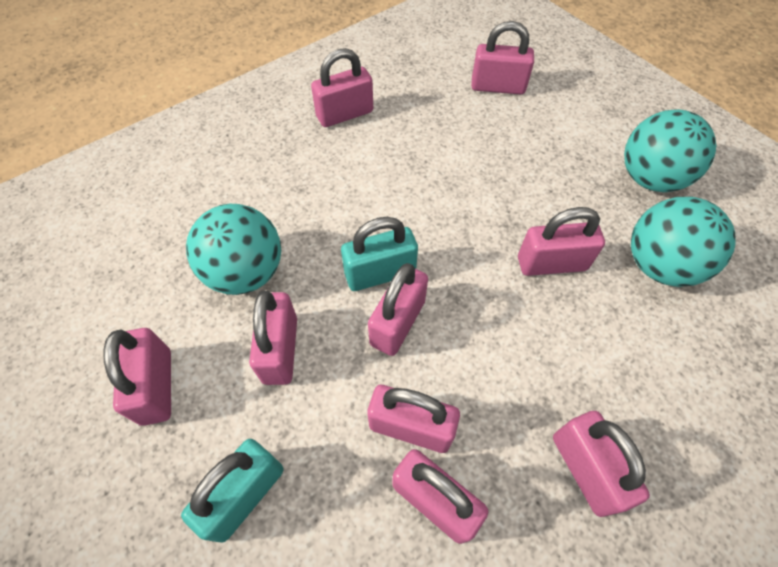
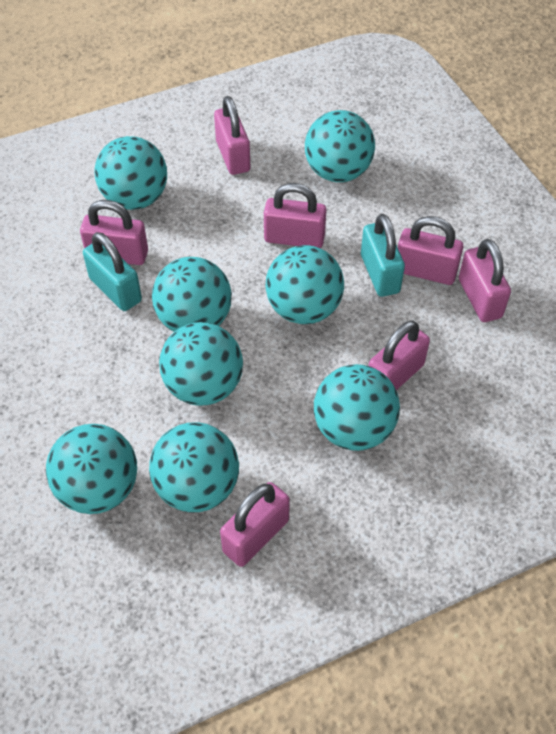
pink padlock: [103,328,171,426] [249,290,297,385] [311,48,373,127] [367,385,460,453] [368,263,428,356] [392,449,489,544] [471,21,534,95] [518,207,605,276] [553,411,650,517] = 9 -> [80,200,148,265] [214,96,250,175] [220,482,290,567] [264,183,326,248] [368,321,430,390] [398,216,463,285] [459,239,511,322] = 7
turquoise ball: [186,204,281,295] [624,109,716,192] [631,197,735,287] = 3 -> [46,424,137,514] [95,136,167,210] [149,422,239,513] [152,257,232,332] [159,322,243,406] [265,245,344,324] [305,110,375,182] [314,364,400,451] = 8

